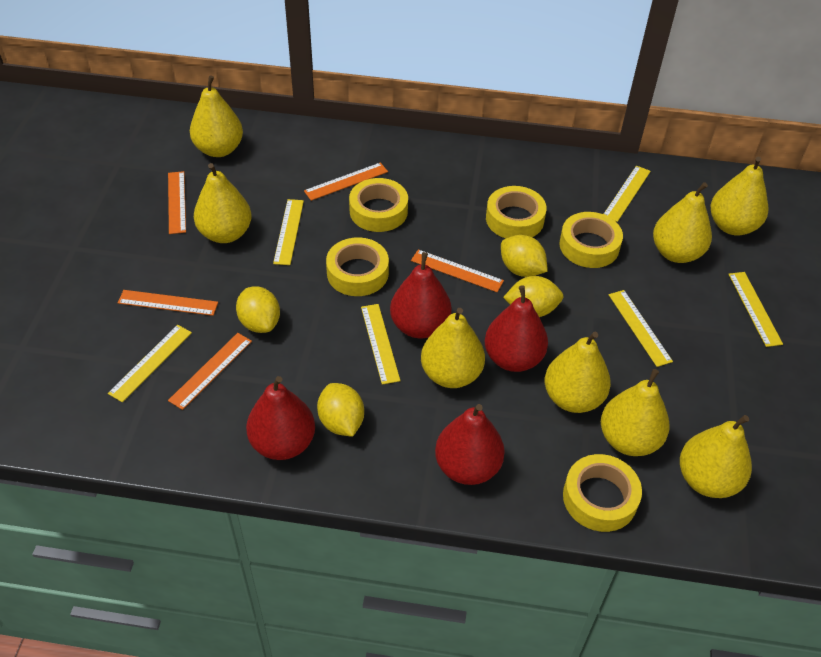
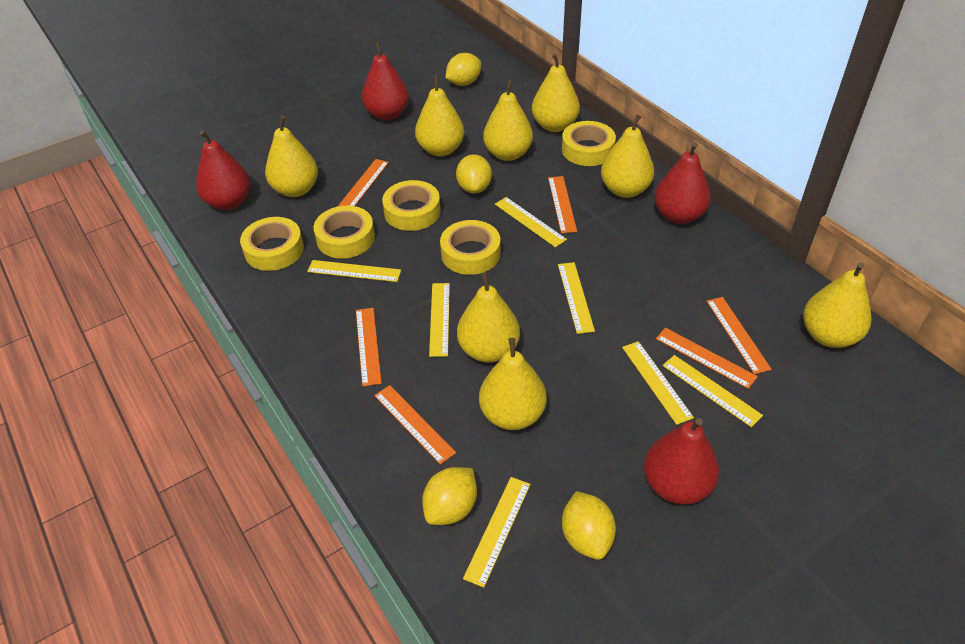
orange ruler: [118,290,218,316] [168,171,186,234] [168,333,252,410] [304,162,388,201] [411,249,504,292] = 5 -> [337,159,389,207] [356,308,382,386] [374,385,456,465] [548,176,577,233] [656,328,758,389] [706,297,772,374] = 6
yellow ruler: [108,325,192,402] [273,199,304,265] [361,304,400,385] [604,166,651,222] [609,290,673,367] [728,272,783,347] = 6 -> [307,260,401,282] [429,283,450,357] [463,477,531,588] [495,197,567,247] [558,262,595,334] [622,341,694,425] [663,355,763,427] = 7

